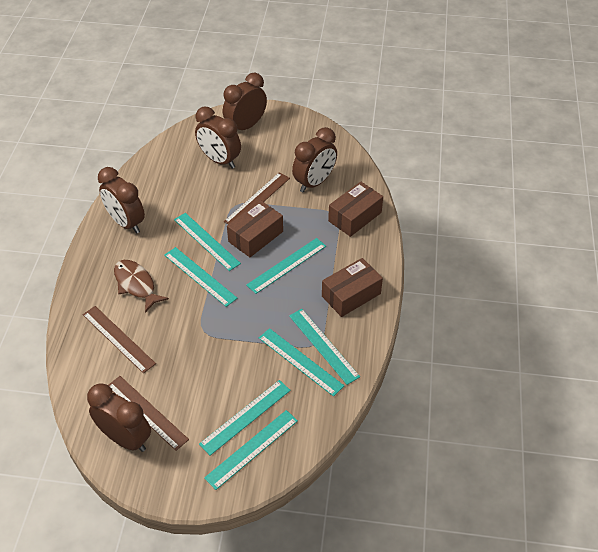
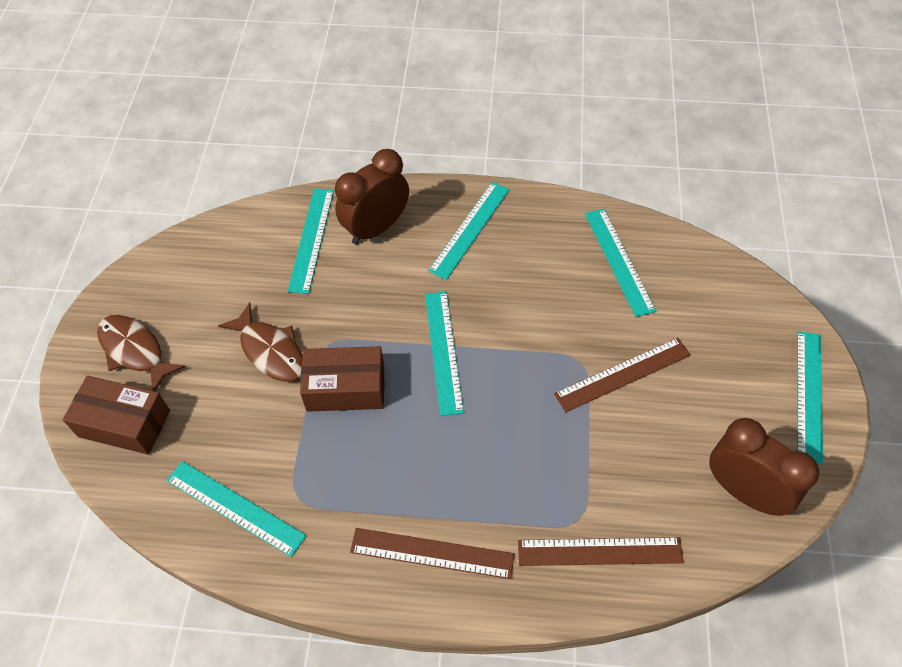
brown box: [227,201,283,257] [322,258,383,317] [328,182,383,237] = 3 -> [63,376,170,455] [300,346,384,412] = 2
brown clock: [87,383,151,452] [98,167,145,234] [195,107,241,169] [223,73,267,130] [292,127,337,193] = 5 -> [335,149,409,244] [709,418,819,516] = 2
brown fish: [114,260,169,313] = 1 -> [97,315,186,391] [218,302,303,382] = 2
turquoise ruler: [164,247,238,307] [174,213,241,271] [199,380,291,456] [204,410,298,490] [246,238,326,294] [259,328,344,397] [289,309,360,385] = 7 -> [166,461,306,557] [288,189,334,294] [425,291,464,416] [428,182,510,280] [585,209,656,317] [797,331,823,465] = 6

